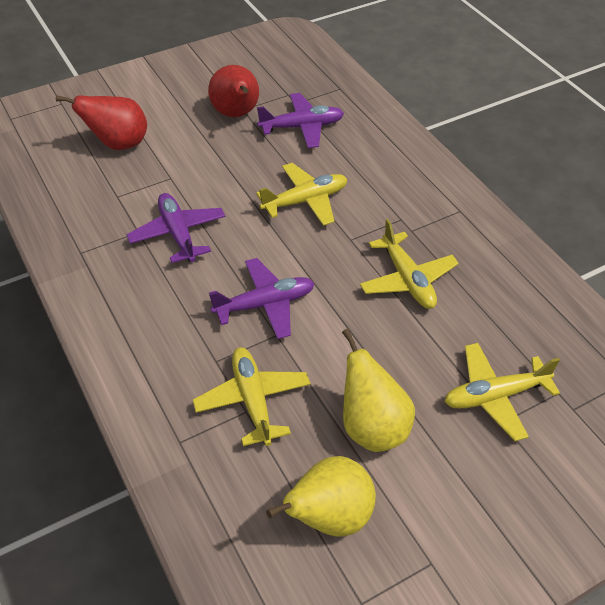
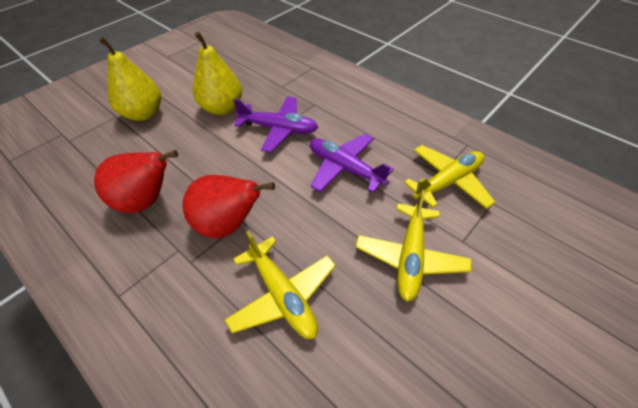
purple plane: [126,193,226,263] [209,258,315,339] [257,93,344,148] = 3 -> [233,97,318,153] [310,134,394,193] = 2
yellow plane: [193,347,311,446] [256,163,347,226] [360,219,459,309] [444,343,560,441] = 4 -> [225,231,336,339] [356,190,471,302] [404,145,495,209] = 3

